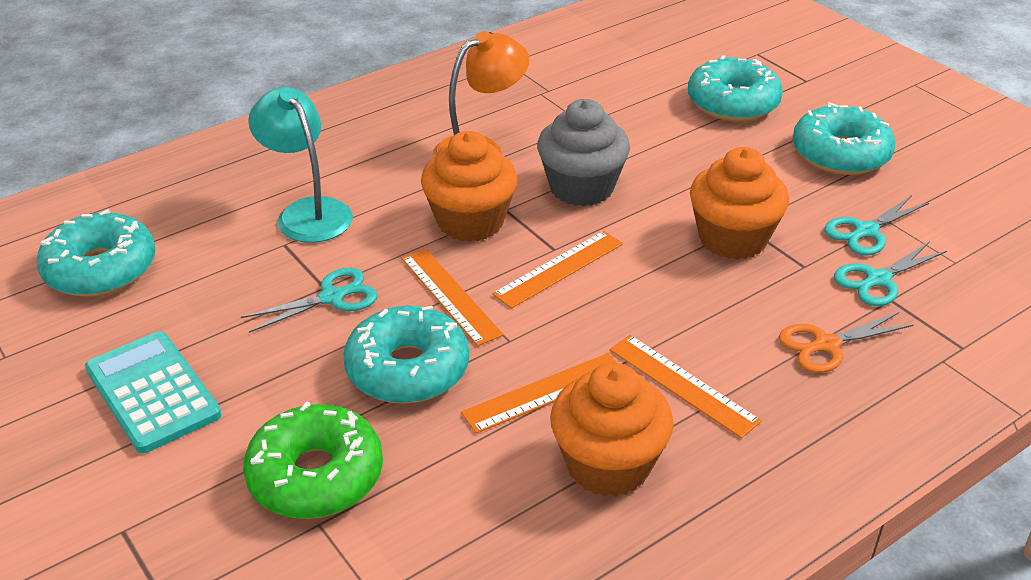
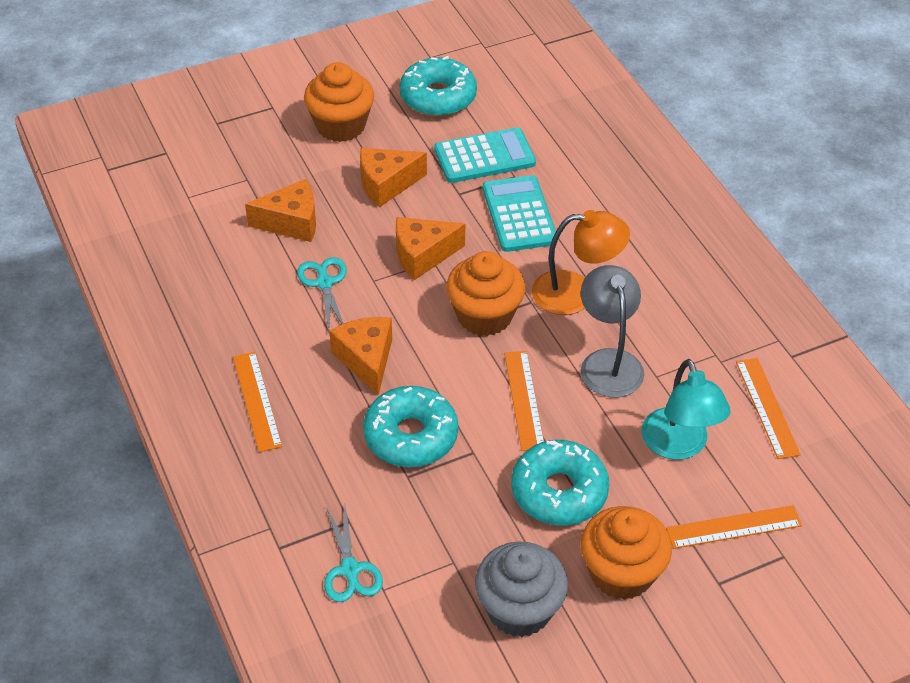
green donut: [243,401,383,519] = 1 -> none = 0
grey lamp: none = 0 -> [581,265,644,398] = 1
orange cheese: none = 0 -> [245,179,316,242] [329,317,392,395] [360,148,427,207] [396,217,465,280] = 4
orange scissors: [779,312,913,373] = 1 -> none = 0
turquoise calculator: [85,331,221,453] = 1 -> [434,127,536,183] [483,175,558,252] = 2
turquoise donut: [37,209,156,297] [344,306,469,404] [688,55,783,121] [792,102,895,175] = 4 -> [363,386,458,467] [400,56,477,117] [511,440,610,525] = 3
turquoise scissors: [241,268,377,333] [824,195,929,255] [834,242,947,306] = 3 -> [297,257,347,330] [324,506,383,602] = 2

